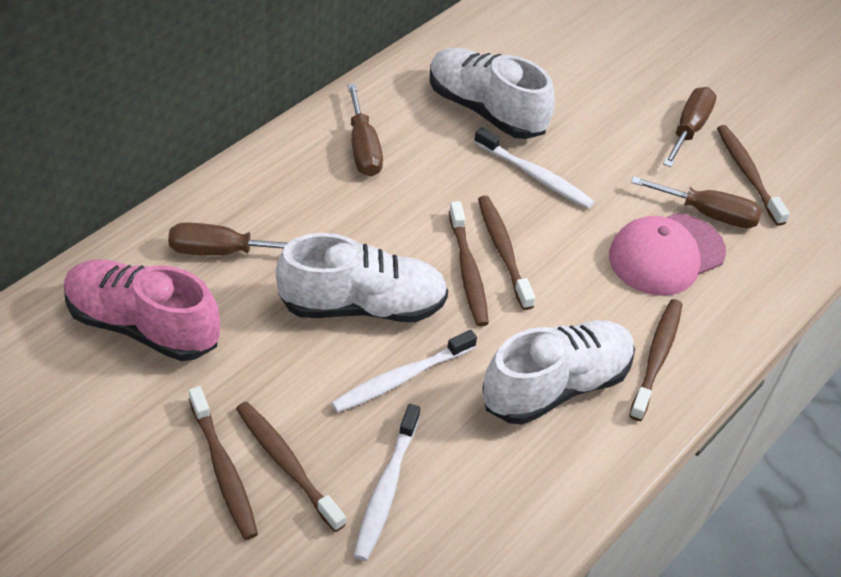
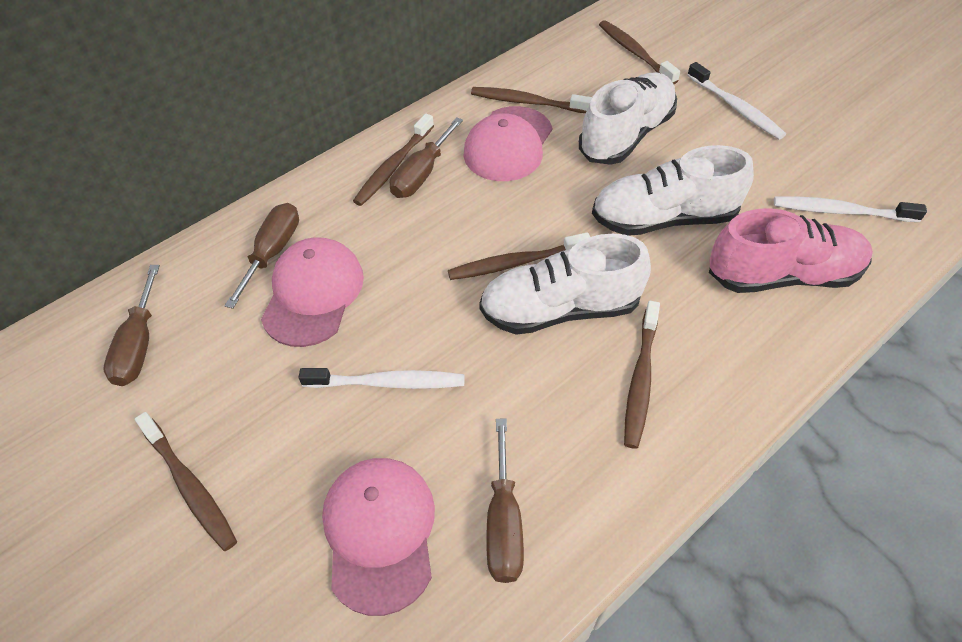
pink cap: [609,213,726,296] = 1 -> [261,237,364,347] [322,458,435,616] [464,106,552,181] = 3

